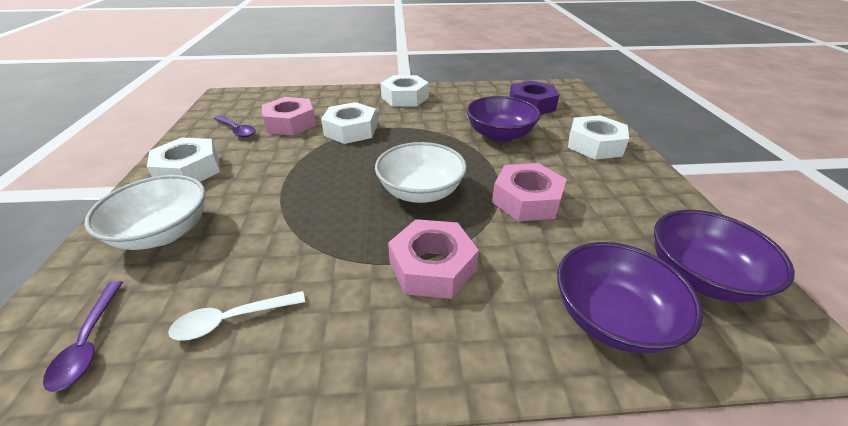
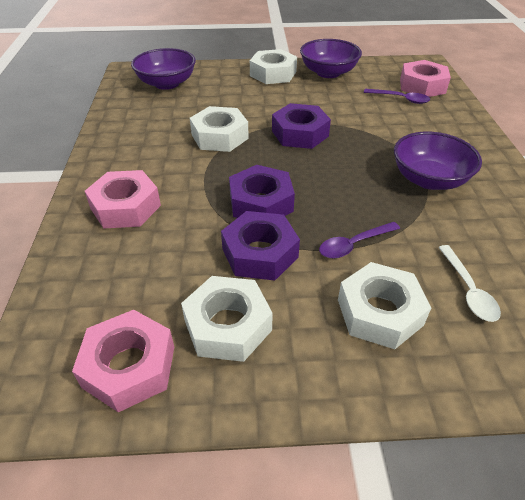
purple nut: [509,80,559,115] = 1 -> [221,211,300,281] [229,165,295,218] [272,103,331,149] = 3
white bowl: [84,175,206,250] [375,142,467,203] = 2 -> none = 0

